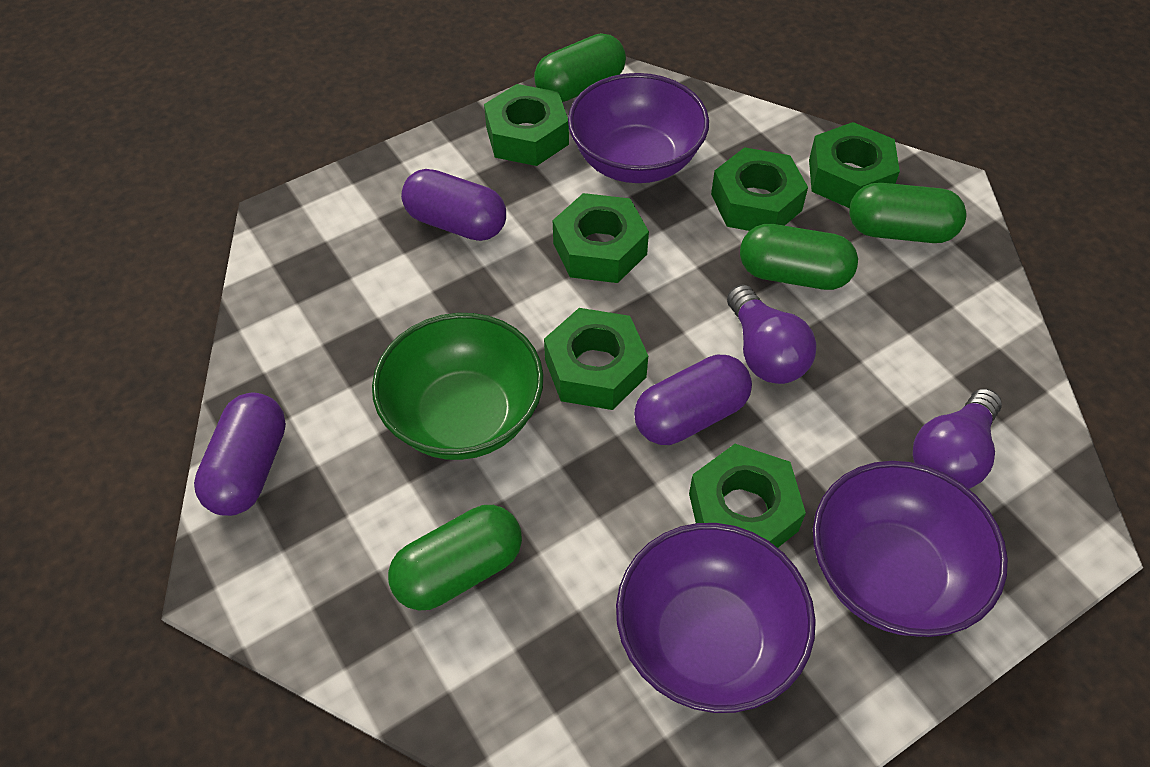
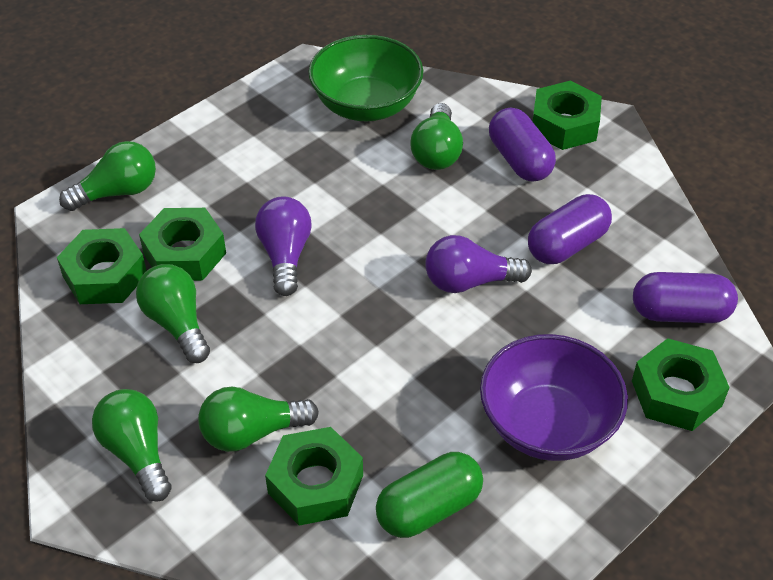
green capsule: [388,505,522,611] [534,33,626,102] [740,224,858,290] [849,183,966,243] = 4 -> [376,452,483,538] = 1
green light bulb: none = 0 -> [59,141,156,211] [92,389,172,502] [136,264,210,363] [198,387,319,452] [410,103,463,170] = 5
green nut: [484,84,569,166] [544,308,648,410] [553,193,649,283] [689,444,806,548] [711,147,808,231] [809,122,900,208] = 6 -> [57,228,147,304] [139,208,226,281] [265,427,363,526] [533,81,602,150] [632,338,730,431] = 5
purple bowl: [568,73,709,183] [616,523,816,713] [813,461,1008,637] = 3 -> [480,334,628,461] = 1

